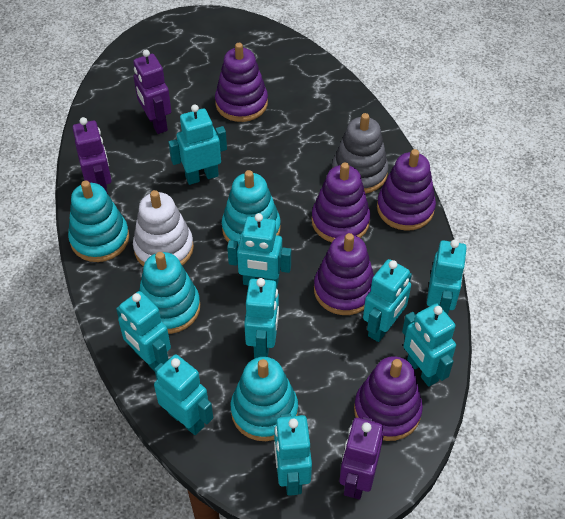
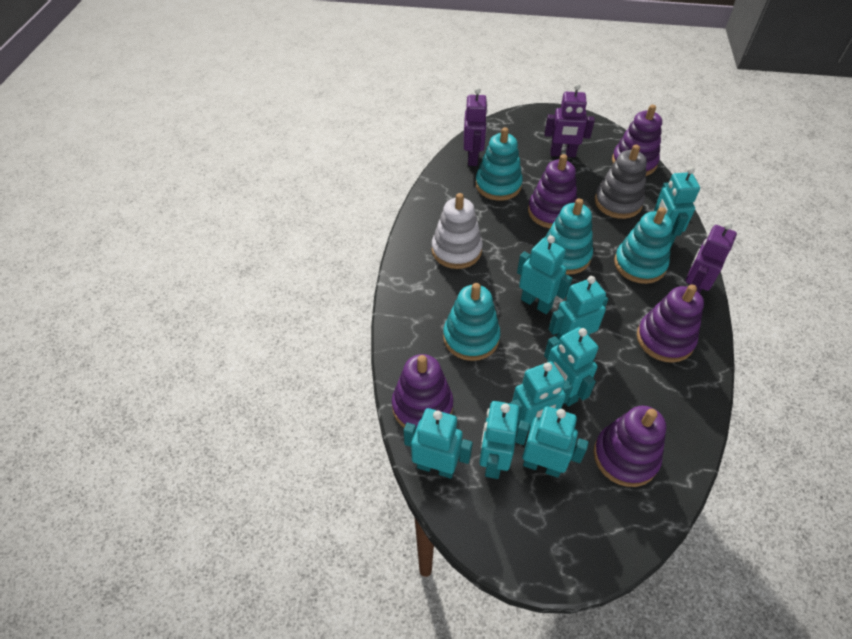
turquoise robot: [116,291,171,371] [154,354,213,435] [168,104,227,185] [227,213,291,286] [244,278,279,358] [274,413,312,496] [363,259,412,342] [402,304,456,387] [427,240,467,315] = 9 -> [404,408,473,479] [479,401,519,479] [510,362,573,431] [515,406,589,477] [517,236,572,314] [544,327,598,407] [549,276,608,340] [654,167,700,246] = 8

